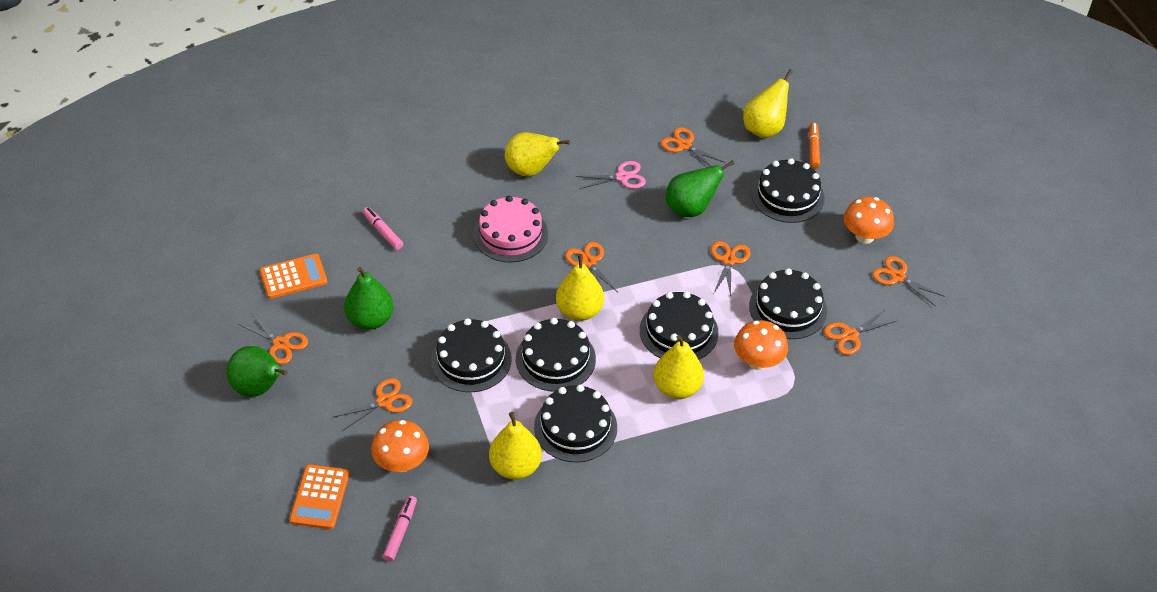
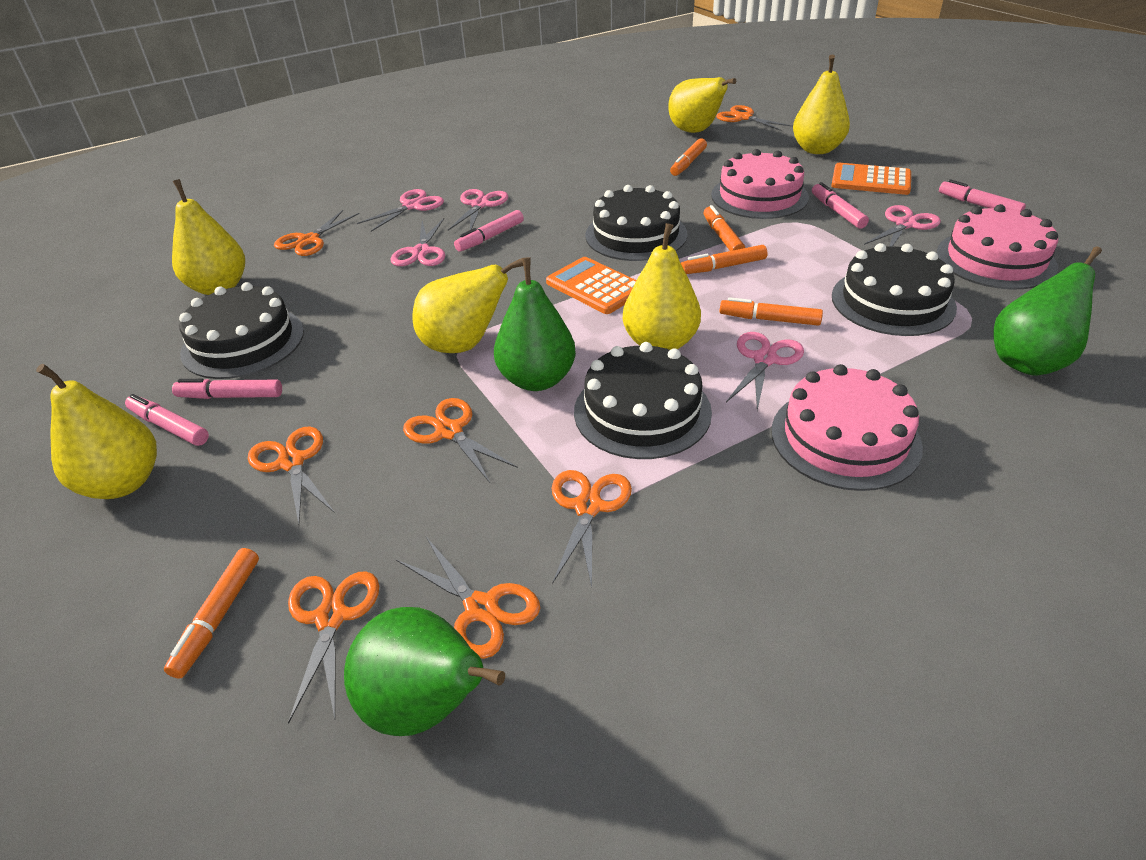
black cake: [431,318,512,392] [516,318,596,392] [534,385,617,462] [640,291,719,359] [749,268,827,339] [752,158,825,223] = 6 -> [179,282,304,379] [574,342,712,459] [585,185,688,261] [832,243,957,336] = 4
orange marker: [809,123,820,169] = 1 -> [164,548,259,679] [670,138,707,176] [681,245,768,274] [704,205,745,251] [720,297,823,326] = 5
orange mushroom: [371,420,429,472] [734,320,788,370] [844,197,894,244] = 3 -> none = 0
pink cake: [473,196,548,262] = 1 -> [711,149,809,219] [771,364,923,491] [936,204,1058,289] = 3
pink marker: [363,207,403,250] [383,496,417,562] = 2 -> [125,394,209,446] [172,379,282,399] [454,210,524,252] [812,182,869,229] [939,179,1026,212] = 5
pink scissors: [575,161,646,189] = 1 -> [357,189,444,232] [390,218,445,266] [448,189,508,230] [726,332,804,410] [864,205,941,246] = 5
yellow pear: [489,412,542,480] [505,132,570,177] [556,254,604,321] [654,335,704,399] [743,69,793,138] = 5 -> [36,364,157,499] [172,179,245,295] [412,258,523,353] [623,223,701,350] [668,77,736,133] [793,55,850,154] = 6

